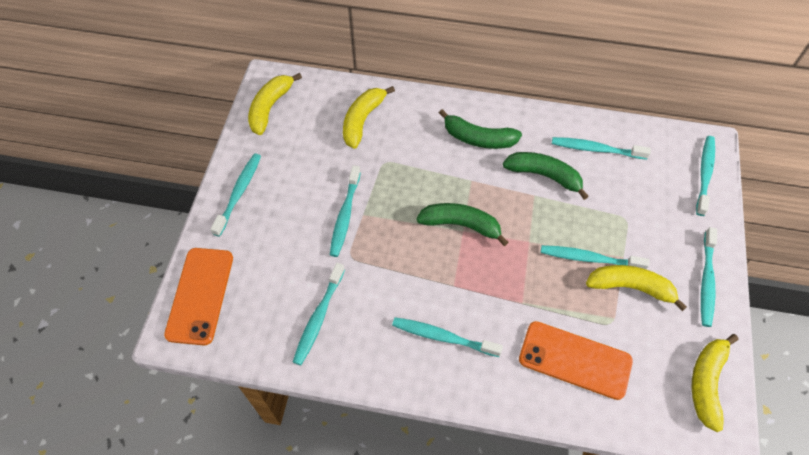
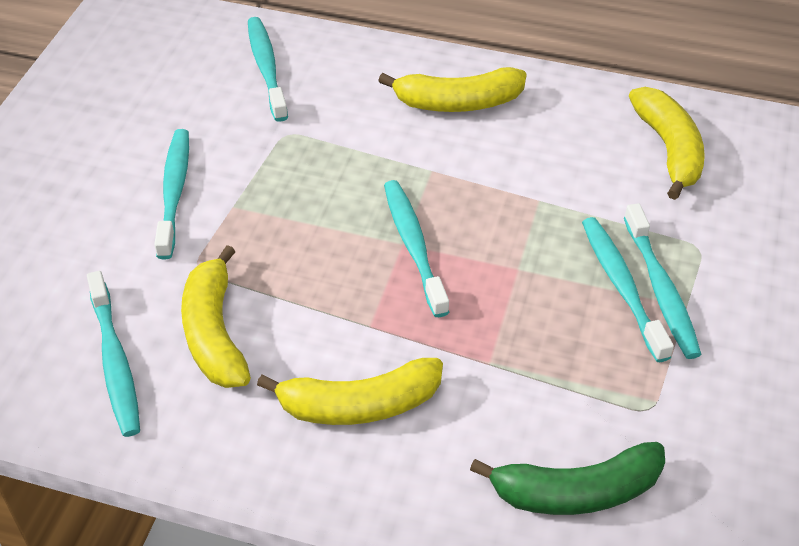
green banana: [416,203,509,246] [439,109,522,149] [503,152,589,200] = 3 -> [470,442,665,515] = 1
orange phone: [164,248,233,345] [519,321,633,400] = 2 -> none = 0
turquoise toothbrush: [210,154,261,237] [293,263,345,365] [330,165,361,257] [392,317,503,357] [541,245,649,269] [552,137,651,160] [696,136,715,216] [701,227,717,327] = 8 -> [87,271,140,437] [154,129,189,259] [248,17,288,122] [384,180,449,317] [582,217,674,362] [624,203,702,359] = 6

